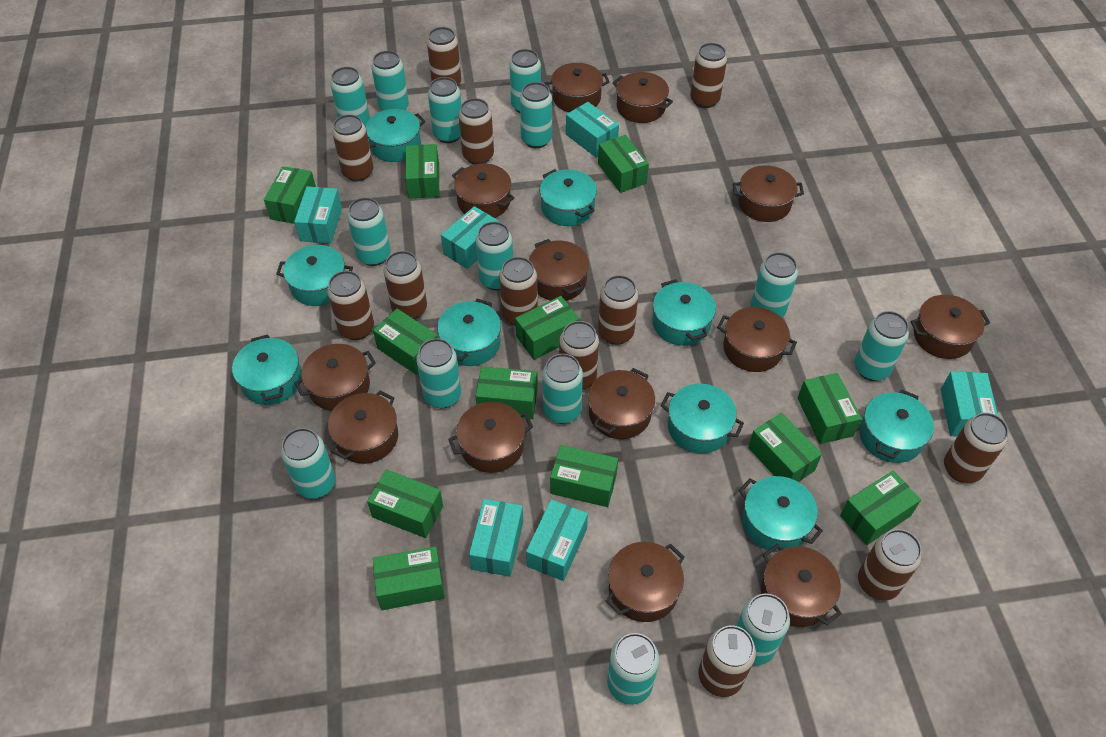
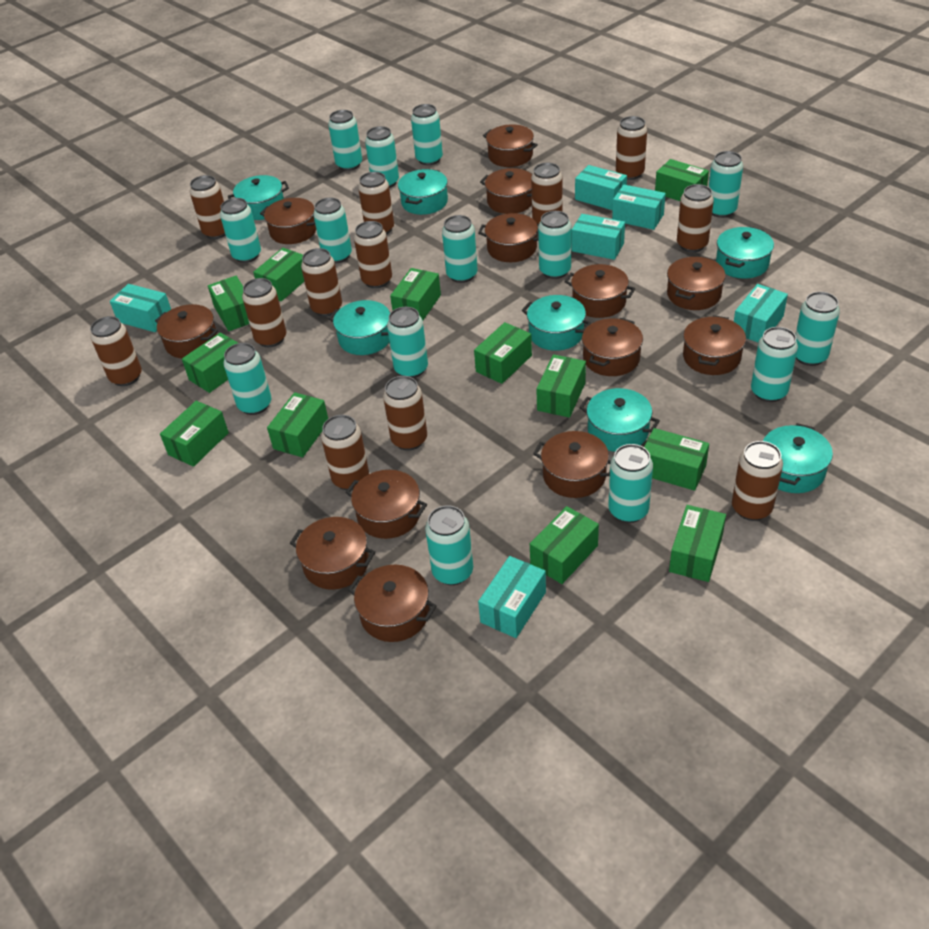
turquoise pot: [232,334,302,405] [276,245,353,306] [366,109,425,162] [437,298,501,366] [540,169,597,226] [652,279,716,346] [660,384,744,454] [739,476,823,552] [859,390,934,463] = 9 -> [228,175,289,220] [328,300,390,355] [398,169,448,215] [522,295,592,351] [579,388,660,452] [716,227,774,279] [763,423,833,493] = 7

